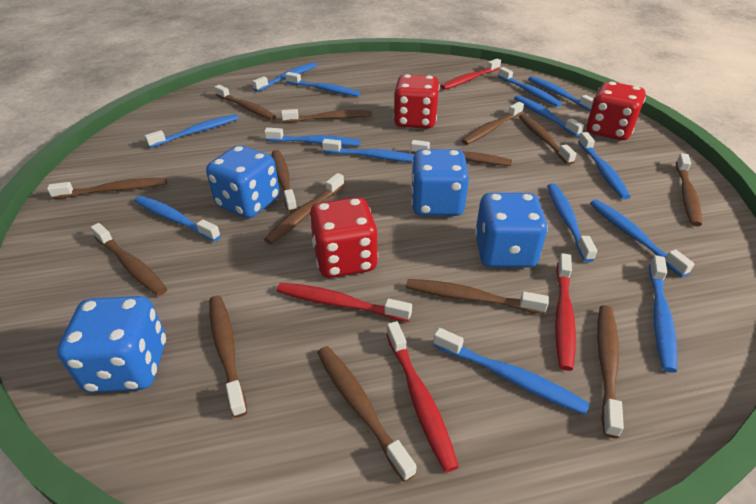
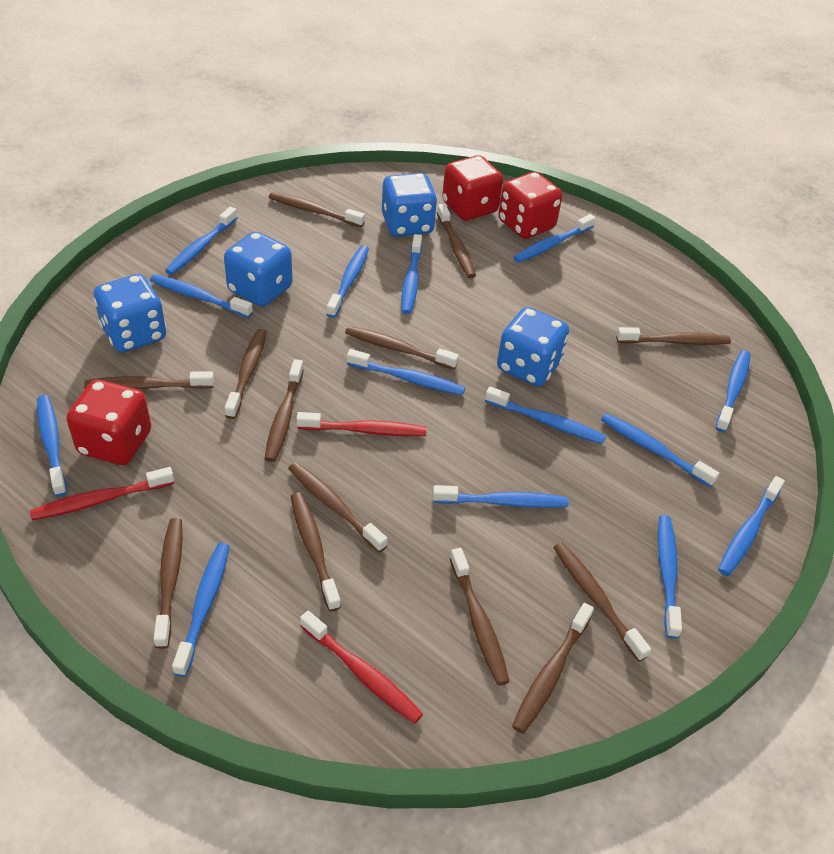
brown toothbrush: [47,178,167,199] [91,223,167,296] [209,296,247,418] [214,85,276,120] [264,173,344,244] [272,150,297,213] [281,109,372,123] [317,346,417,482] [406,279,549,314] [411,140,512,166] [462,102,524,145] [519,114,577,165] [597,305,624,438] [676,153,702,226] = 14 -> [84,371,214,389] [154,518,183,649] [225,329,267,419] [264,359,304,462] [269,192,365,227] [288,462,387,553] [291,493,341,611] [345,326,459,370] [437,204,476,278] [450,548,510,686] [512,603,594,734] [553,542,651,662] [617,327,731,345] = 13
red toothbrush: [277,283,412,322] [386,321,459,472] [441,59,501,90] [555,253,576,371] = 4 -> [30,467,174,520] [297,412,426,436] [300,611,423,724] = 3

